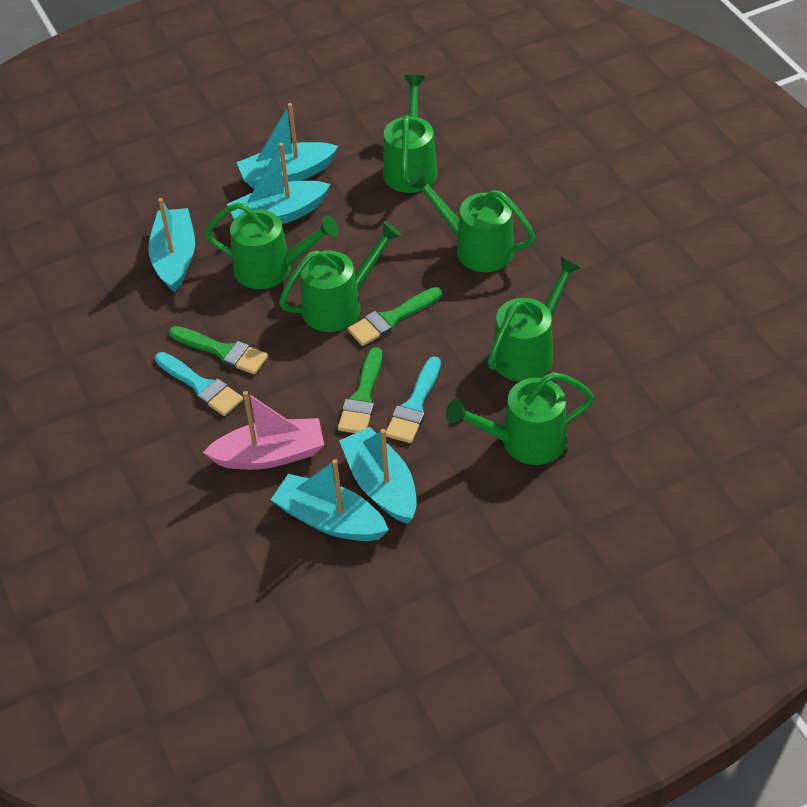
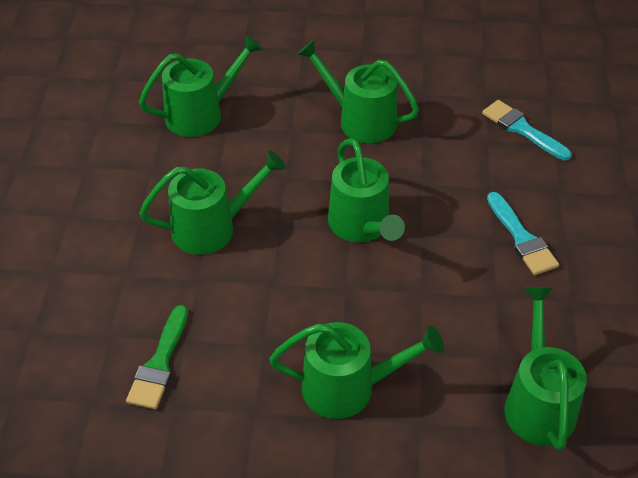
green brush: [169,326,268,374] [338,347,382,433] [347,287,442,346] = 3 -> [126,305,188,409] = 1
pink boat: [203,391,324,470] = 1 -> none = 0
turquoise boat: [148,198,195,292] [227,143,331,224] [236,103,338,189] [271,459,389,541] [339,427,417,524] = 5 -> none = 0

